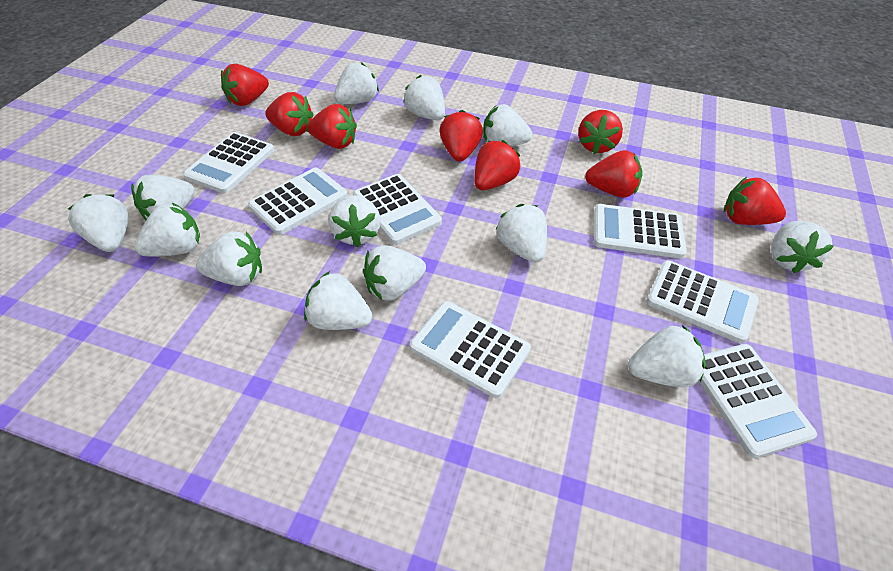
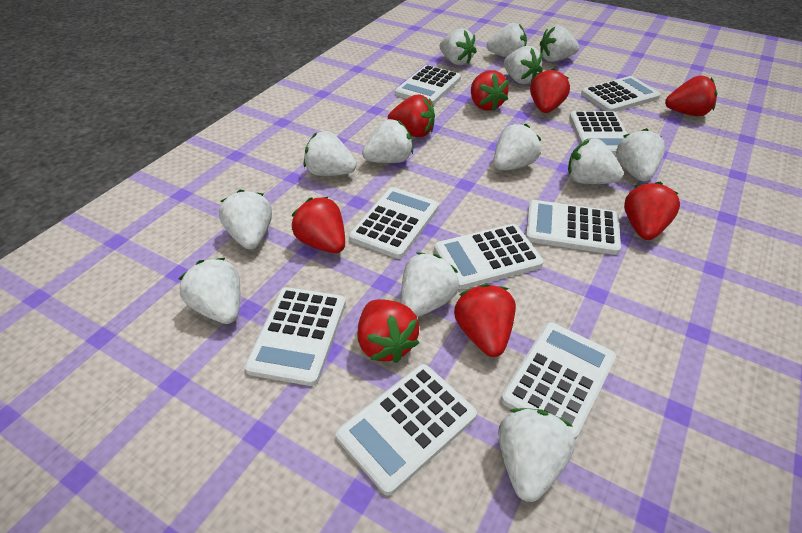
white calculator: [183,132,274,193] [248,168,348,235] [353,174,442,245] [410,301,531,398] [594,204,687,259] [646,260,759,344] [699,344,817,458] = 7 -> [244,287,346,386] [336,364,477,496] [349,187,439,259] [395,65,461,105] [434,224,543,289] [501,322,616,440] [526,200,621,255] [569,111,627,155] [581,76,661,112] = 9

